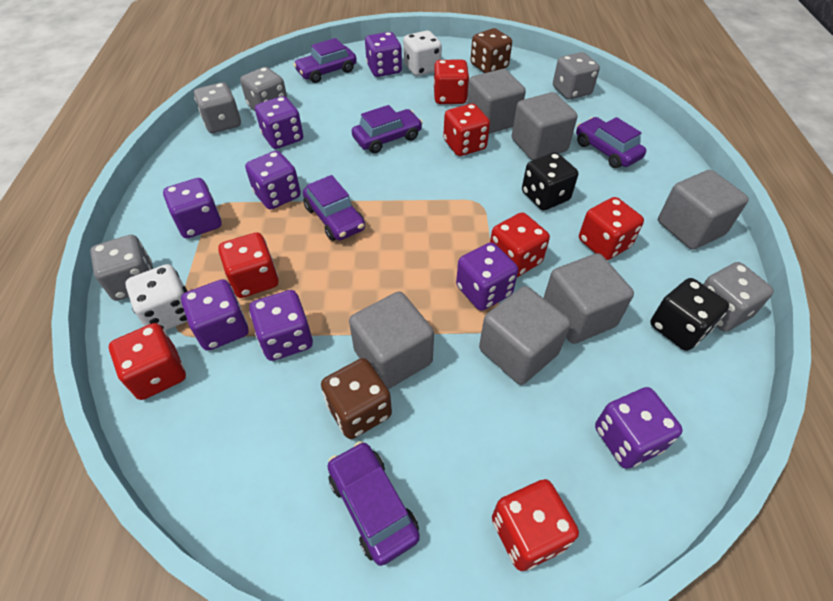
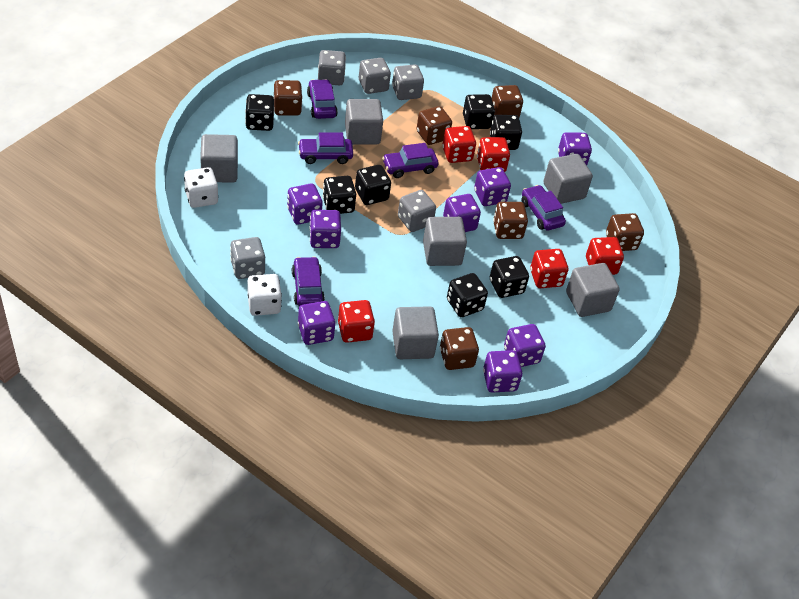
black dice: [522,152,578,210] [650,278,729,351] = 2 -> [245,94,274,131] [323,176,356,214] [355,165,391,205] [447,273,488,317] [463,94,495,129] [490,115,522,150] [490,256,529,298] = 7
brown dice: [321,358,392,439] [471,28,512,73] = 2 -> [274,80,302,116] [416,106,452,145] [440,327,479,370] [492,85,523,117] [493,202,528,239] [606,213,644,251] = 6
red dice: [109,323,186,400] [218,232,278,298] [434,60,469,104] [443,103,490,156] [490,212,550,277] [492,479,579,571] [579,197,644,260] = 7 -> [338,300,375,343] [442,126,476,163] [477,137,510,172] [530,249,568,288] [586,237,624,275] = 5

